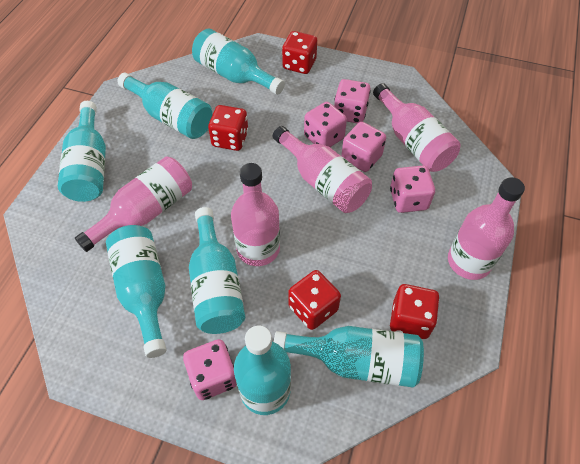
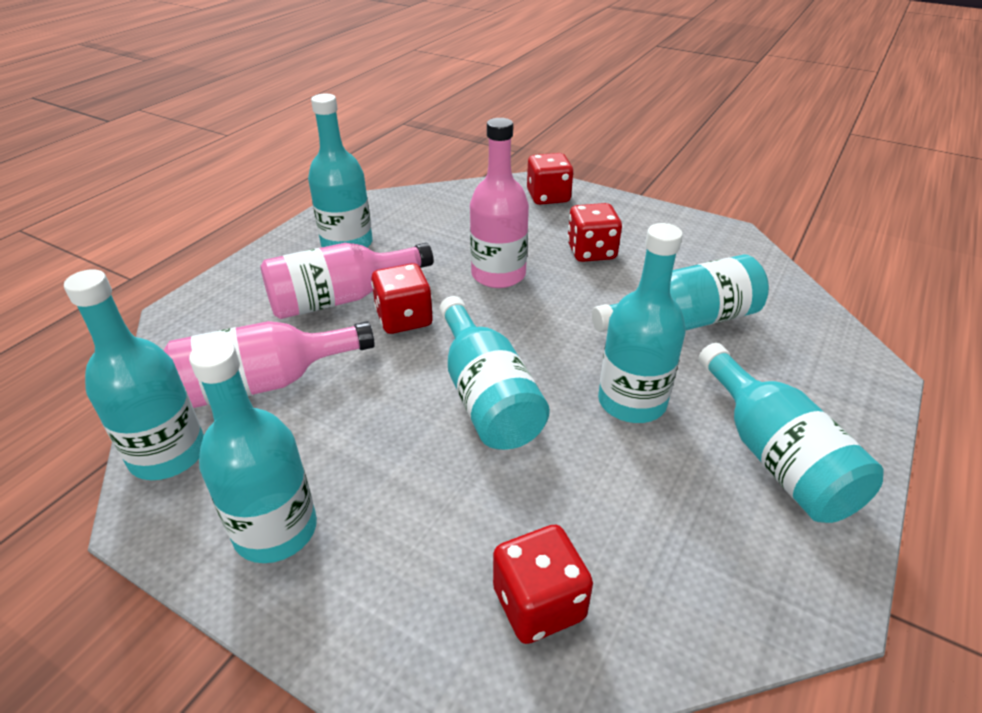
pink bottle: [75,157,192,252] [231,163,280,266] [273,126,372,213] [373,83,461,172] [448,177,525,280] = 5 -> [164,321,375,408] [260,243,433,319] [470,118,529,288] = 3
pink dice: [183,339,237,400] [304,102,347,147] [334,79,371,124] [341,122,386,172] [390,166,435,213] = 5 -> none = 0

